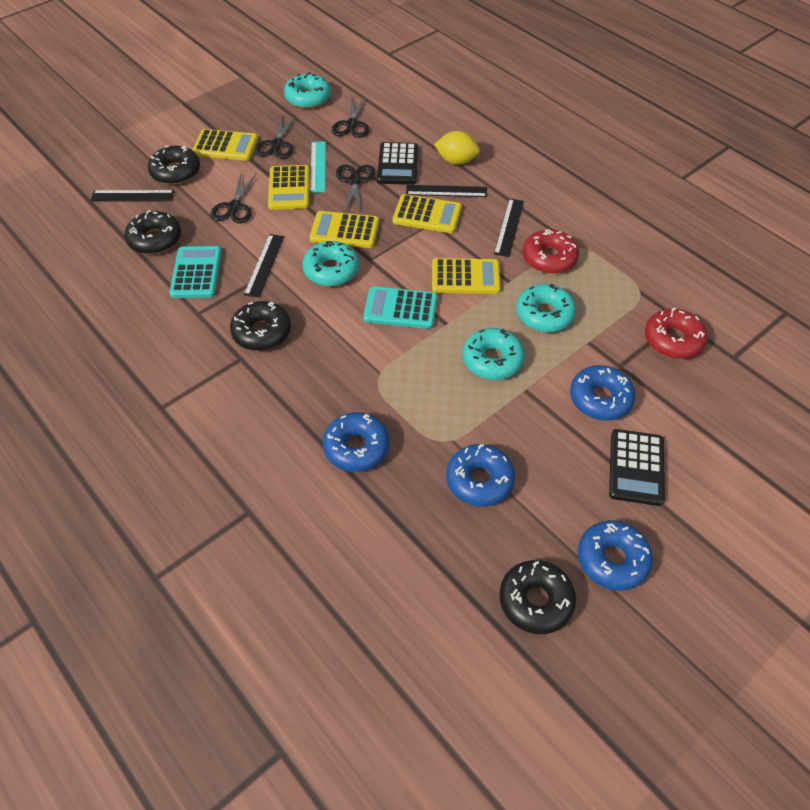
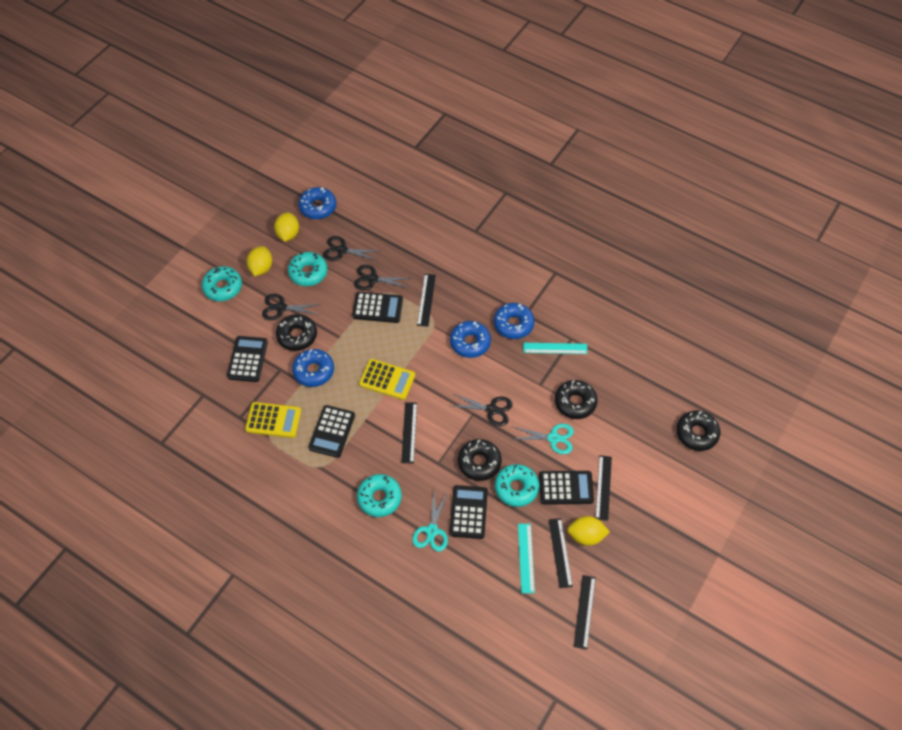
black calculator: [377,142,418,185] [609,429,665,506] = 2 -> [227,336,268,382] [308,405,355,458] [352,292,403,323] [450,485,488,539] [539,471,594,505] = 5
black ruler: [91,190,174,201] [244,234,284,298] [406,185,487,197] [494,198,524,257] = 4 -> [401,402,417,464] [417,274,436,327] [549,518,573,588] [574,575,596,649] [595,455,612,521] = 5
red donut: [523,229,579,274] [645,308,708,359] = 2 -> none = 0
turquoise calculator: [169,246,222,298] [363,286,437,329] = 2 -> none = 0
turquoise ruler: [310,142,326,193] = 1 -> [518,524,535,593] [523,343,588,354] = 2
turquoise scissors: none = 0 -> [412,491,448,552] [511,424,574,454] = 2
yellow calculator: [193,129,258,161] [268,165,310,210] [310,211,379,248] [393,194,462,233] [432,258,501,294] = 5 -> [245,402,301,438] [359,359,415,400] = 2
yellow lemon: [434,131,480,165] = 1 -> [247,246,272,276] [274,212,299,242] [568,516,610,546] = 3

